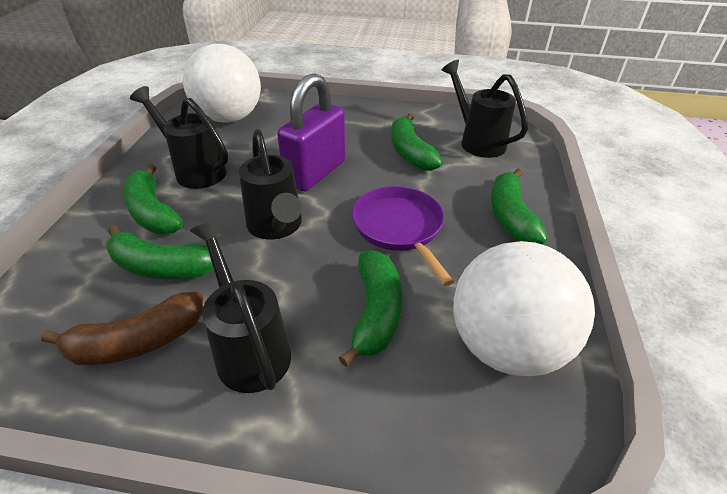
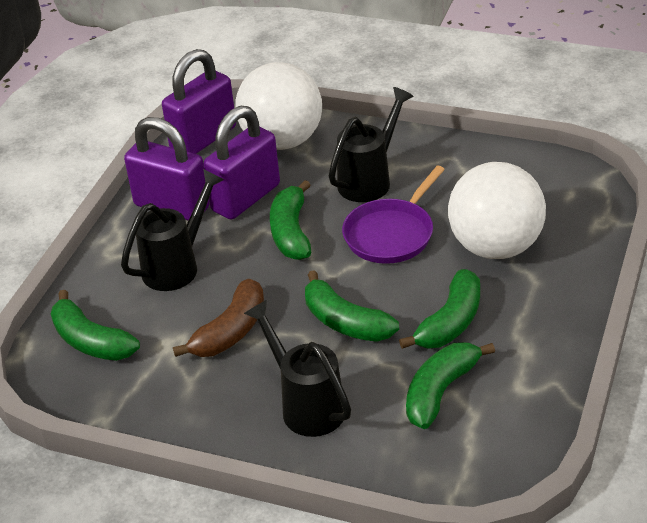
black watering can: [130,86,228,189] [190,220,291,393] [239,129,302,240] [442,60,528,158] = 4 -> [121,169,224,291] [244,300,351,437] [329,87,414,202] = 3
purple padlock: [277,73,345,191] = 1 -> [124,117,210,221] [162,49,236,154] [204,106,280,220] = 3

